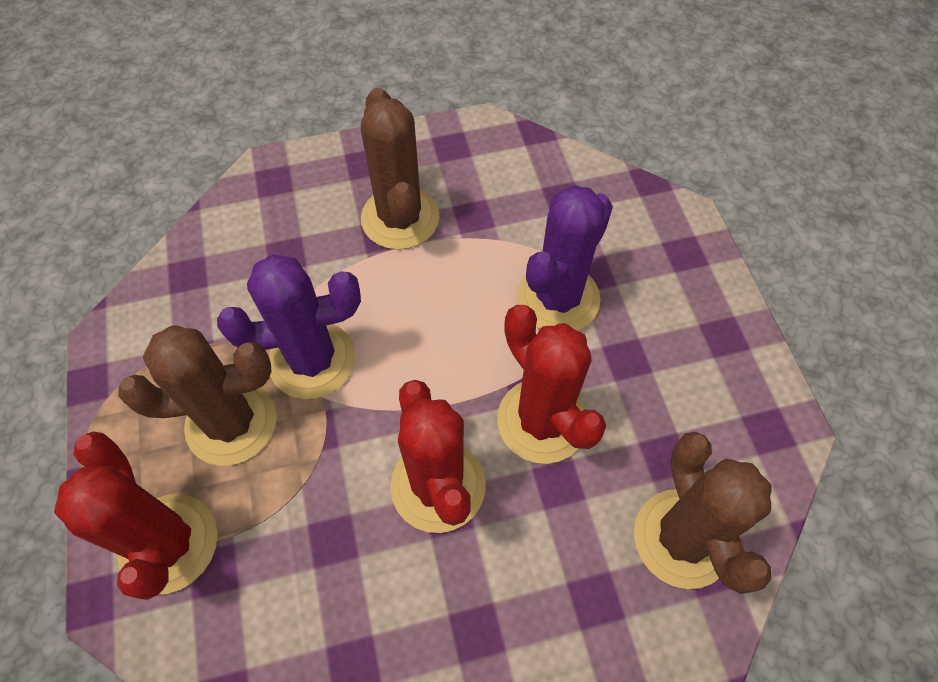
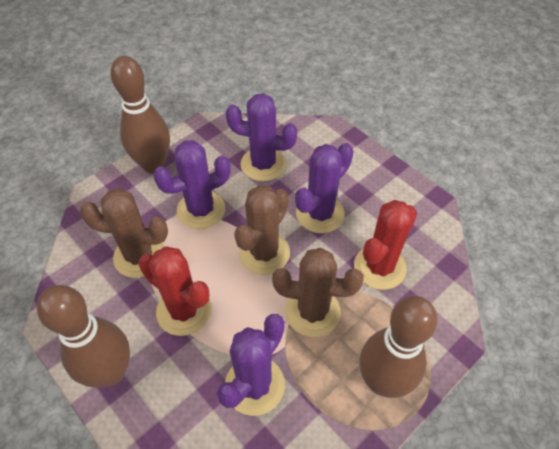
brown bowling pin: none = 0 -> [37,285,130,387] [110,56,170,173] [360,296,438,398] = 3
purple cactus: [217,254,361,399] [517,185,613,331] = 2 -> [153,140,231,229] [217,314,285,416] [225,93,297,181] [295,143,354,233] = 4
red cactus: [54,431,218,600] [390,380,486,533] [497,305,606,464] = 3 -> [138,246,212,336] [354,200,417,290] = 2

